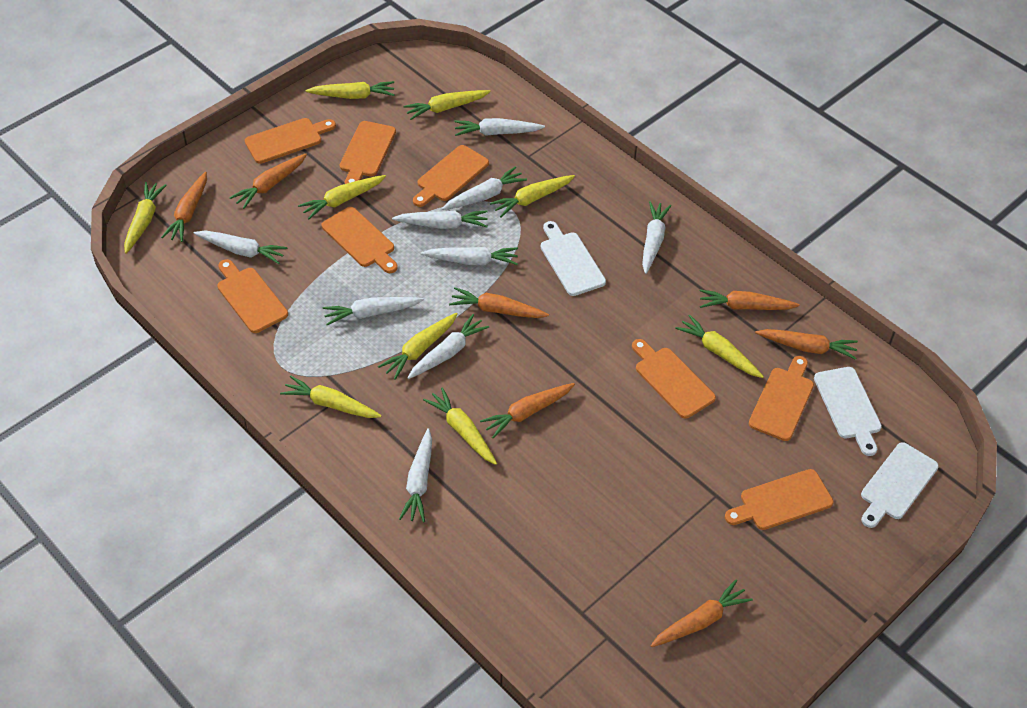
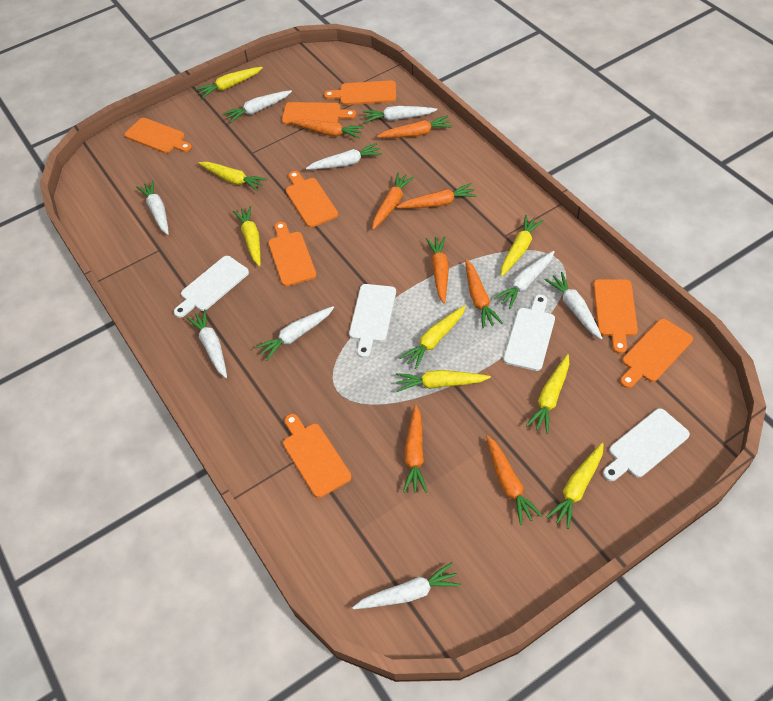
orange carrot: [161,172,207,242] [229,154,307,209] [449,287,549,318] [480,383,575,438] [651,580,753,647] [700,289,800,310] [755,329,858,360] = 7 -> [291,119,364,139] [372,172,415,230] [377,116,452,138] [396,183,477,209] [403,405,427,493] [426,236,449,304] [465,259,502,329] [486,435,543,525] = 8
white cutting board: [541,221,606,296] [814,367,882,456] [861,442,939,528] = 3 -> [174,256,249,318] [349,284,396,358] [503,295,555,371] [603,408,690,481] = 4
yellow carrot: [124,182,167,254] [280,375,382,418] [298,175,386,220] [306,81,395,99] [378,313,458,380] [403,90,490,120] [423,387,497,465] [490,175,575,217] [675,315,764,378] = 9 -> [196,67,263,98] [199,162,267,191] [233,206,261,267] [396,370,491,392] [400,305,466,369] [501,215,544,277] [526,354,569,434] [546,443,604,529] = 8

